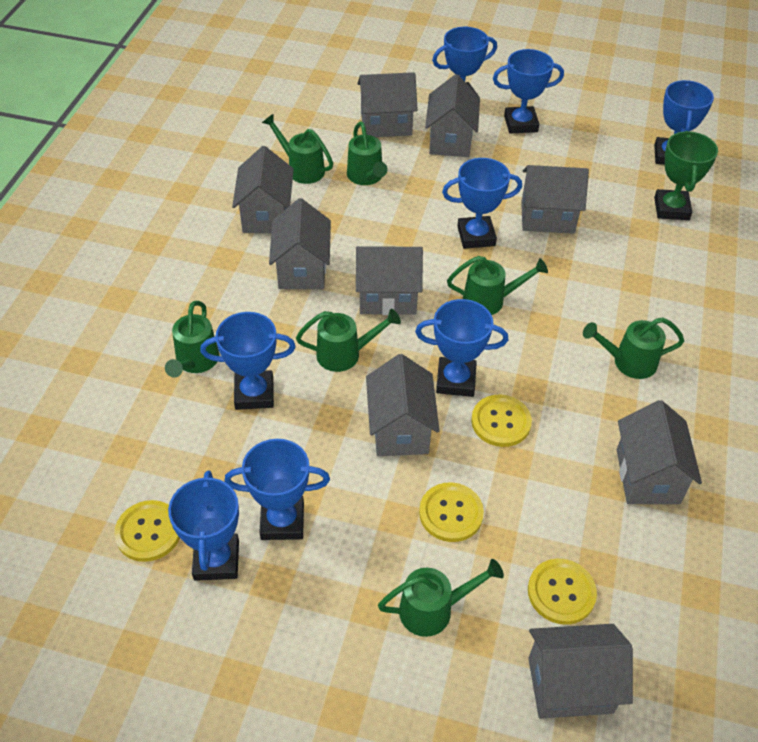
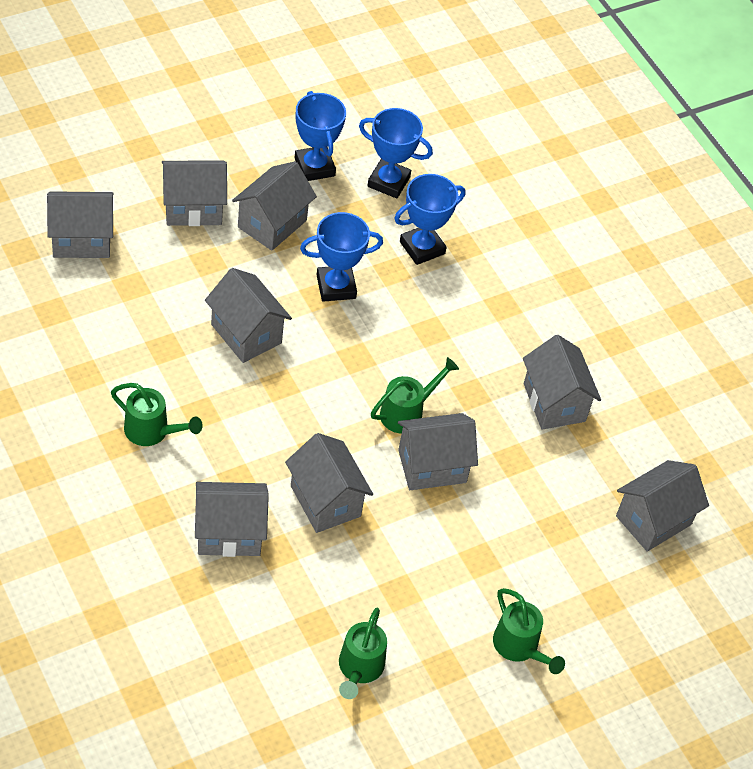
blue trophy: [168,471,239,581] [200,312,296,410] [224,439,330,540] [415,299,508,397] [432,27,497,95] [442,158,522,249] [493,49,564,134] [654,80,714,165] = 8 -> [294,91,346,181] [300,212,383,302] [359,108,433,198] [394,174,465,265] = 4
green trophy: [654,131,718,220] = 1 -> none = 0
green watering can: [165,301,219,378] [262,114,333,184] [296,309,401,372] [347,121,388,185] [378,559,504,637] [447,256,548,315] [583,317,684,379] = 7 -> [111,383,203,446] [339,608,387,699] [371,357,459,433] [493,588,565,674] = 4
yellow button: [114,500,180,562] [419,482,484,542] [471,394,532,447] [528,558,597,625] = 4 -> none = 0

